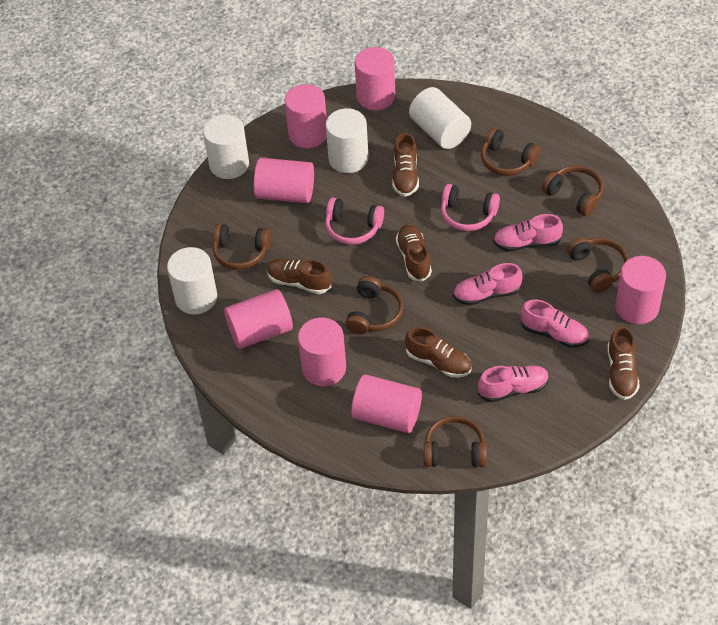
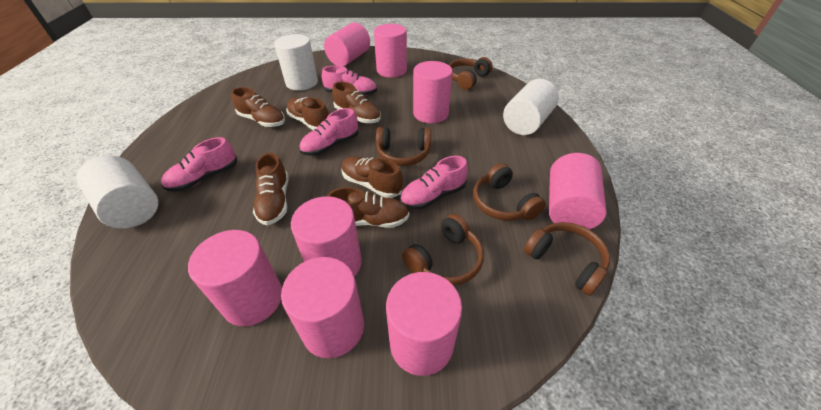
brown headphones: [213,224,271,270] [345,276,404,334] [424,416,487,467] [481,127,541,176] [542,165,603,216] [567,237,628,293] = 6 -> [376,127,431,166] [402,214,484,285] [449,57,492,90] [473,163,546,221] [524,222,610,296] = 5
brown shoe: [267,258,331,294] [392,133,419,197] [396,225,432,282] [405,327,472,378] [607,326,640,400] = 5 -> [231,87,285,127] [253,153,288,225] [286,97,329,130] [327,187,409,228] [332,82,381,123] [342,156,403,198] = 6
pink cylinder: [224,289,293,349] [254,158,314,203] [284,84,327,148] [298,318,346,386] [351,374,422,433] [355,47,395,110] [615,256,666,324] = 7 -> [188,230,282,326] [281,257,364,358] [291,196,362,277] [324,23,370,67] [374,24,407,78] [386,272,462,376] [413,61,453,124] [549,153,607,230] = 8
pink headphones: [325,198,384,245] [441,184,500,231] = 2 -> none = 0
white cylinder: [167,247,217,315] [203,114,249,179] [326,108,369,173] [409,87,471,149] = 4 -> [76,155,158,229] [274,34,318,91] [503,79,559,135] = 3

